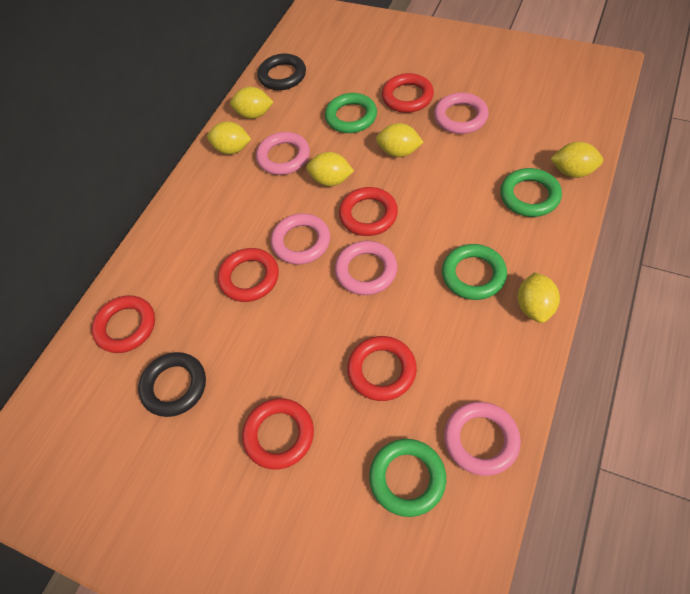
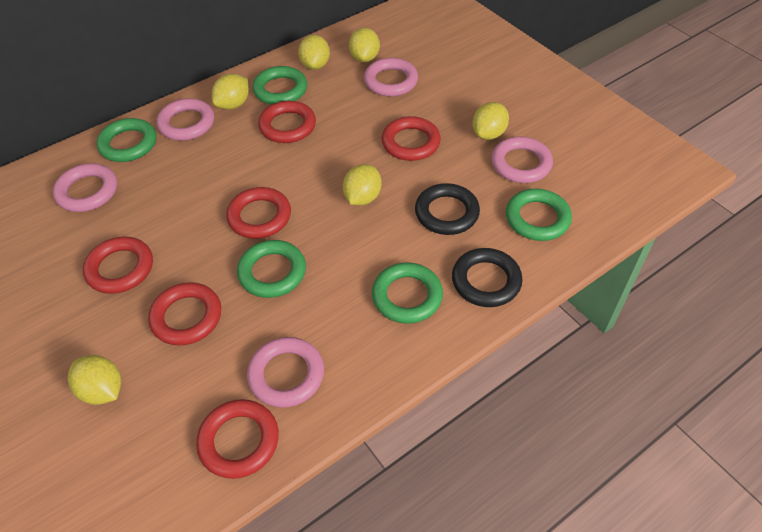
green ring: [325,93,377,133] [369,439,446,517] [442,244,507,300] [500,168,562,217] = 4 -> [96,118,157,162] [237,240,306,298] [252,66,307,105] [372,262,443,324] [506,189,572,241] = 5

